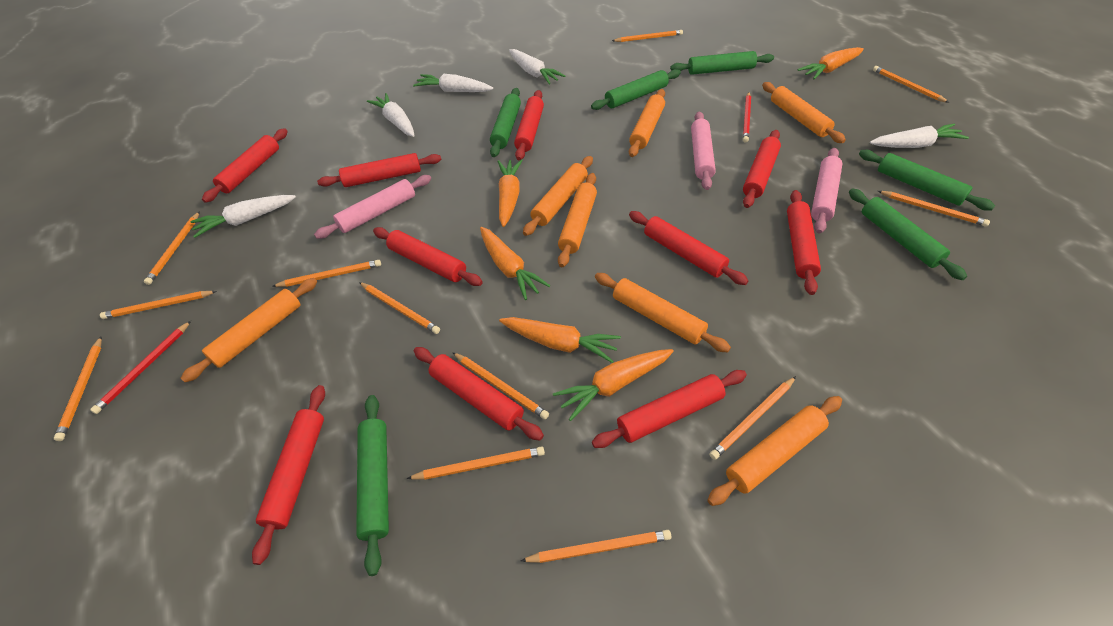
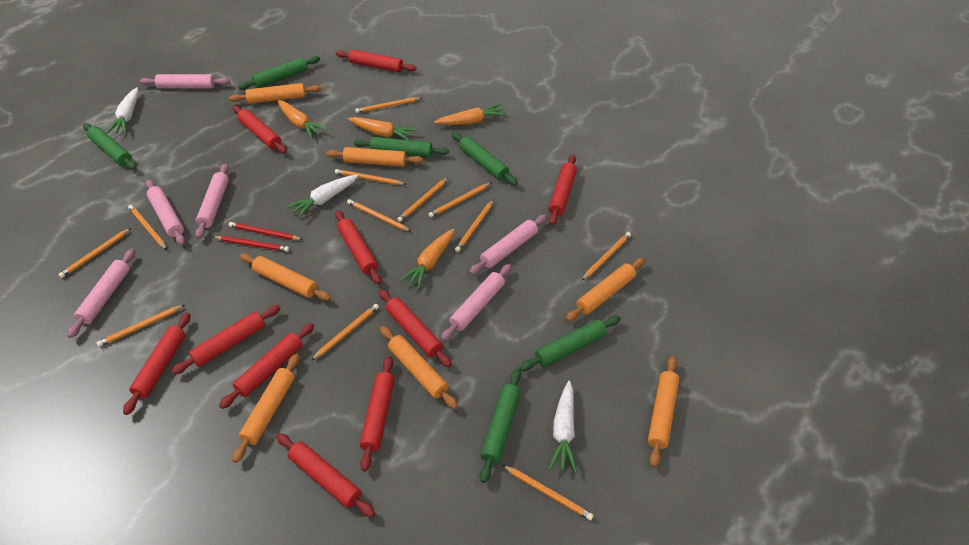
orange carrot: [480,227,551,300] [497,159,523,227] [499,317,621,363] [553,349,674,421] [798,47,864,79] = 5 -> [278,100,327,139] [348,117,418,140] [399,229,455,290] [434,104,506,125] = 4
pink rolling pin: [314,175,431,239] [691,112,716,190] [811,148,842,234] = 3 -> [67,249,135,338] [140,74,230,88] [146,180,185,245] [195,163,229,239] [441,264,512,341] [469,214,547,275] = 6
white carrot: [190,195,296,238] [367,93,414,137] [413,74,493,92] [509,49,565,85] [870,123,969,148] = 5 -> [107,87,139,134] [287,175,358,218] [549,381,577,472] = 3

